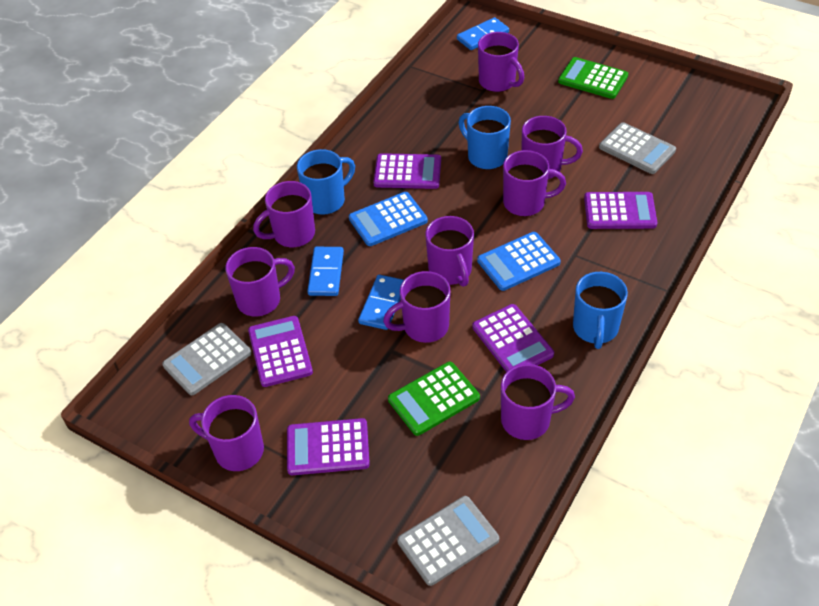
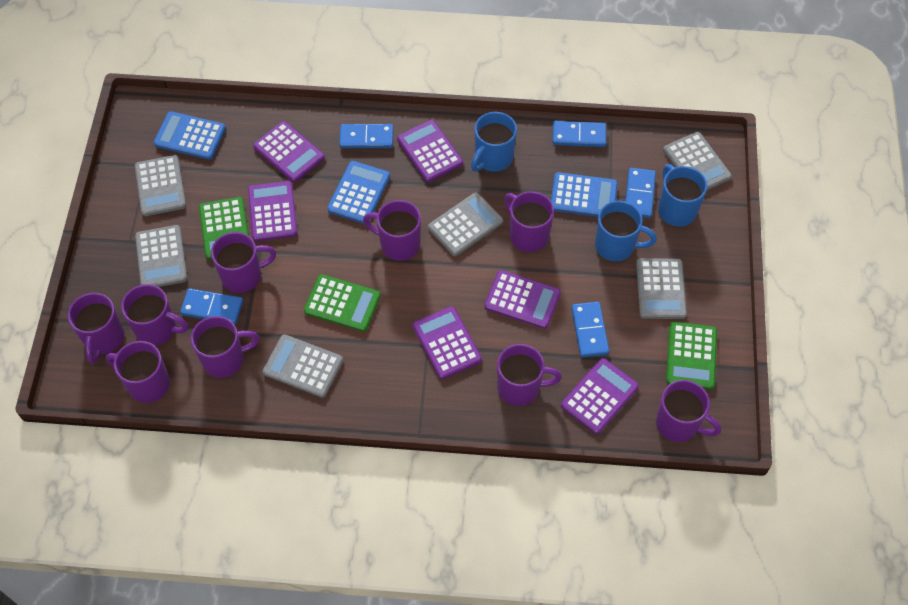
blue calculator: [349,192,428,246] [477,232,561,291] = 2 -> [154,111,226,160] [327,161,390,224] [551,172,618,217] = 3
blue domino: [307,247,344,296] [358,275,404,330] [457,17,509,50] = 3 -> [180,289,243,324] [339,124,393,148] [553,121,606,147] [571,302,609,358] [625,168,656,218] = 5
green calculator: [388,362,480,436] [558,57,628,99] = 2 -> [199,197,249,260] [304,274,381,332] [666,322,717,390] = 3
grey calculator: [162,323,251,395] [397,496,499,586] [599,122,676,174] = 3 -> [135,155,186,216] [135,225,187,287] [263,334,343,398] [428,193,503,256] [636,258,687,319] [663,132,732,190] = 6
purple calculator: [248,316,313,387] [287,418,370,475] [373,153,441,189] [472,304,554,372] [584,192,657,229] = 5 -> [248,181,297,242] [253,121,325,182] [397,120,463,182] [413,306,482,379] [484,270,561,329] [561,358,639,434] = 6

